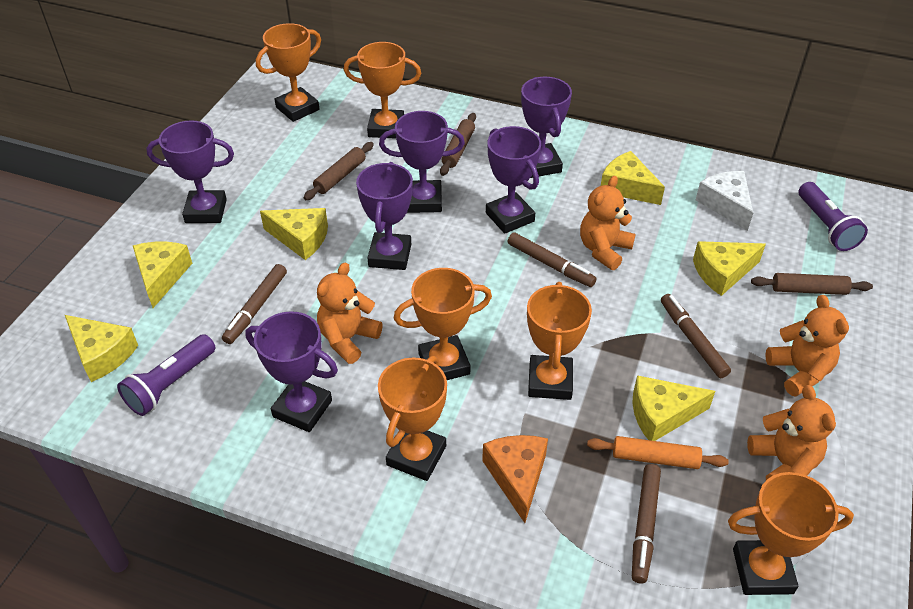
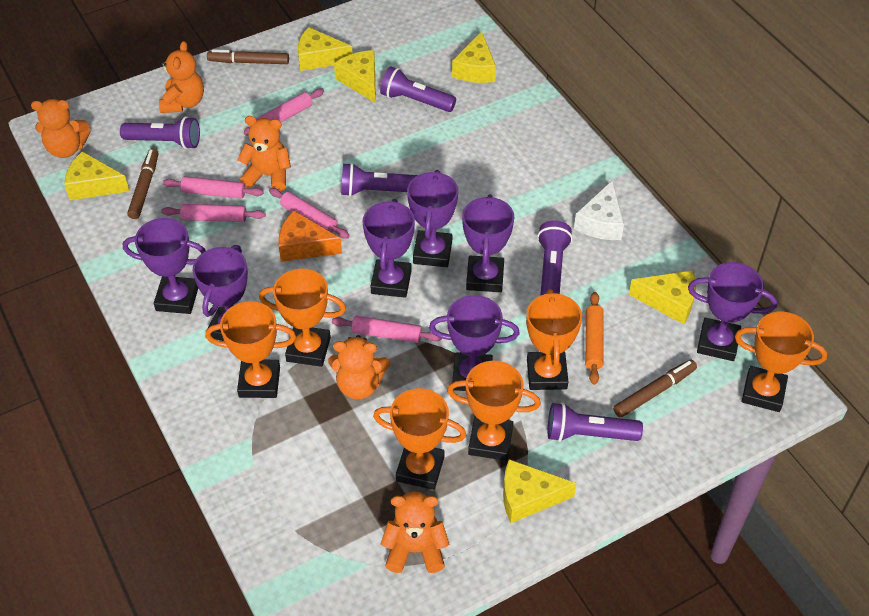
brown marker: [222,264,287,344] [508,233,597,287] [632,464,661,584] [661,294,731,378] = 4 -> [127,148,158,219] [207,49,289,64] [613,359,697,418] = 3
brown rolling pin: [304,142,374,200] [440,113,476,176] [751,273,873,295] = 3 -> none = 0
orange teddy bear: [317,262,383,364] [580,176,636,270] [747,385,836,480] [765,295,849,397] = 4 -> [31,99,91,158] [159,41,204,113] [237,116,291,192] [328,335,390,399] [381,492,449,573] = 5
pink rolling pin: none = 0 -> [161,204,266,222] [163,176,264,199] [244,89,324,135] [269,188,350,239] [332,316,442,343] = 5
purple flashlight: [117,334,216,416] [799,182,868,251] = 2 -> [120,116,200,149] [341,163,418,197] [380,66,456,112] [537,221,572,296] [548,403,643,442] = 5
purple trophy: [146,121,234,223] [245,311,338,432] [356,162,413,270] [379,111,465,213] [486,126,541,234] [521,77,572,178] = 6 -> [123,218,206,314] [193,245,248,341] [362,199,415,298] [407,170,458,267] [429,295,520,391] [462,194,514,292] [688,262,777,361] = 7

